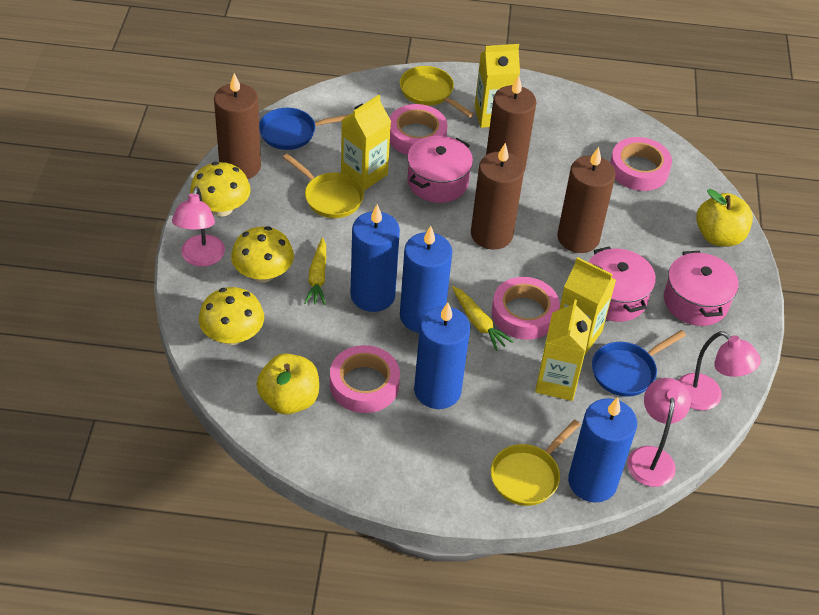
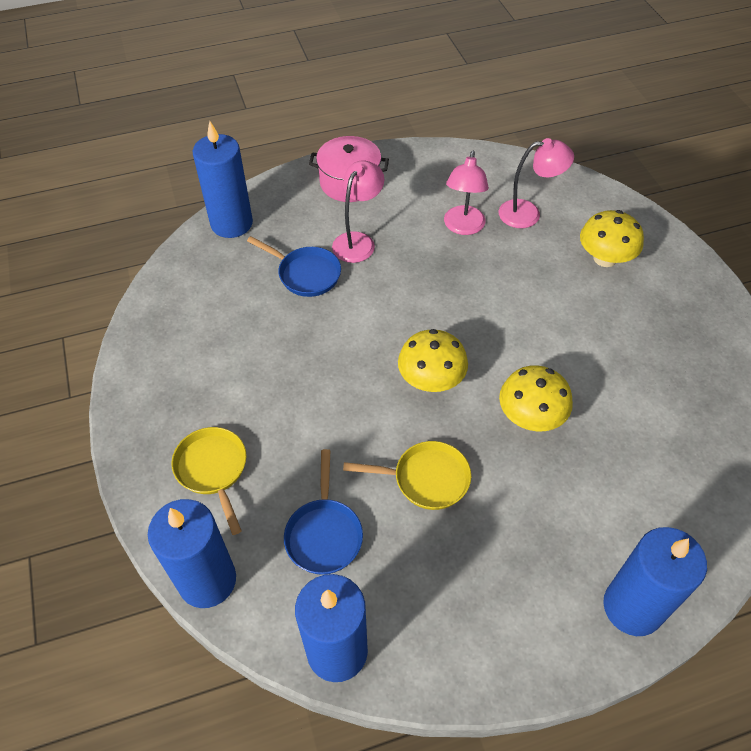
brown candle: [214,73,261,179] [471,143,524,250] [486,75,536,172] [557,147,616,253] = 4 -> none = 0
pink pot: [407,136,473,203] [589,246,656,322] [664,251,739,326] = 3 -> [309,136,389,202] = 1
pink tape: [330,345,400,413] [390,104,447,155] [492,277,560,340] [610,137,672,191] = 4 -> none = 0
yellow apple: [256,353,319,415] [696,189,753,247] = 2 -> none = 0
yellow carrot: [304,237,326,305] [452,286,513,351] = 2 -> none = 0
yellow carton: [341,95,391,191] [474,44,520,128] [535,300,592,401] [559,257,616,354] = 4 -> none = 0
yellow pan: [283,153,364,218] [400,66,474,117] [490,419,581,506] = 3 -> [172,427,247,535] [343,441,471,510] = 2

